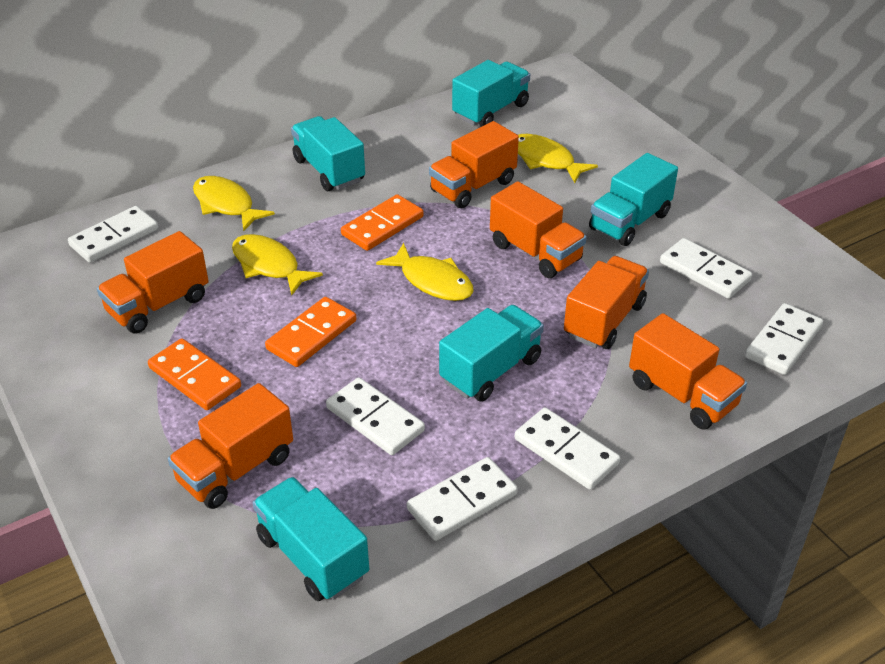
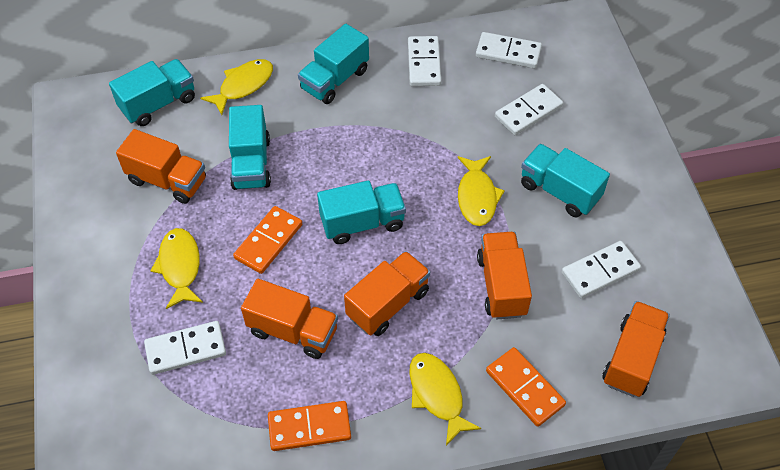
orange truck: [97,231,209,334] [168,383,293,509] [429,121,519,208] [490,181,587,278] [564,256,649,349] [629,313,747,430] = 6 -> [116,129,206,204] [241,279,338,359] [344,251,430,336] [477,232,532,319] [602,301,670,397] = 5
white domino: [68,206,158,263] [326,377,425,455] [407,457,518,541] [515,407,620,490] [660,238,752,299] [745,303,823,375] = 6 -> [144,321,226,375] [408,36,441,86] [476,32,542,68] [495,84,563,135] [562,241,641,298] = 5

